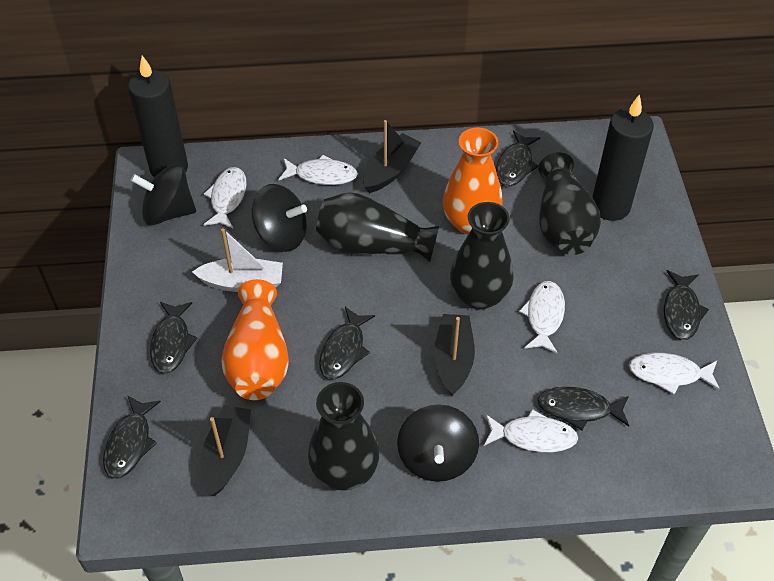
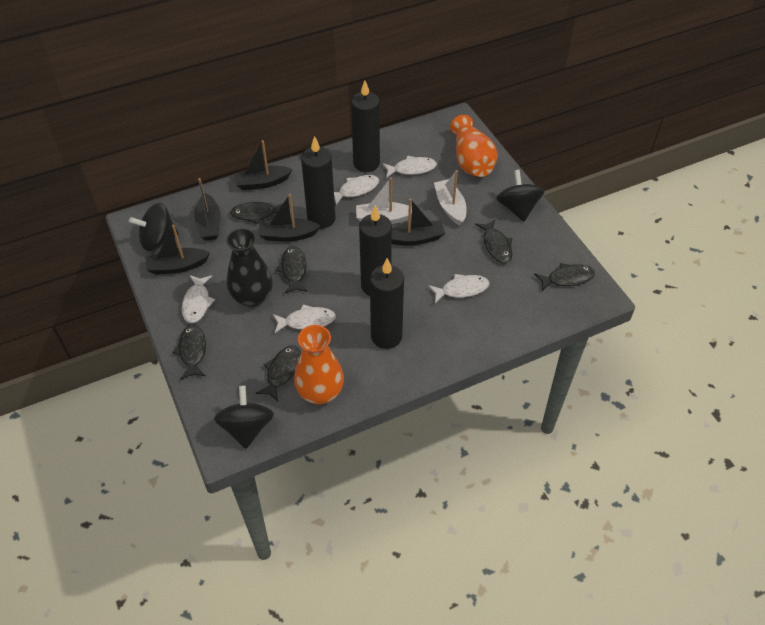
black boat: [201,405,251,496] [363,120,422,193] [434,314,475,395] = 3 -> [146,225,210,275] [194,178,221,241] [234,140,293,190] [259,194,320,241] [392,199,445,246] = 5
black candle: [128,55,188,178] [592,94,654,221] = 2 -> [301,136,335,229] [351,81,380,172] [359,205,392,296] [370,258,404,349] = 4
black vase: [308,382,379,491] [316,192,439,262] [450,202,514,310] [538,152,601,255] = 4 -> [226,228,273,307] = 1
white boat: [192,228,283,292] = 1 -> [356,177,412,224] [434,170,466,226] = 2

